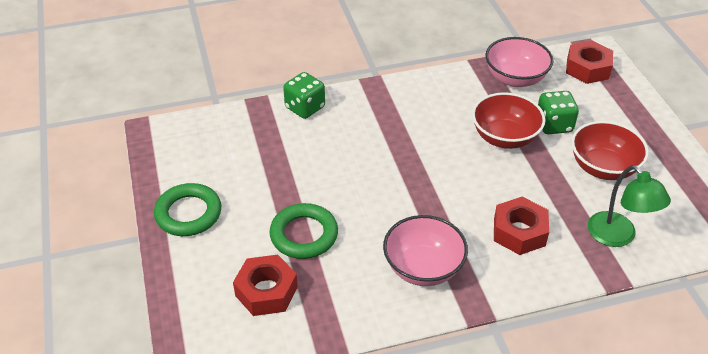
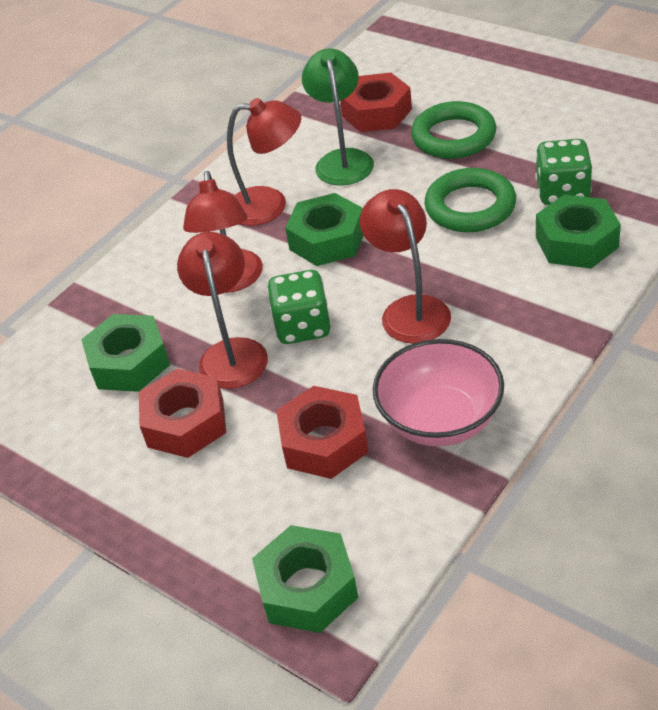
green nut: none = 0 -> [81,314,170,392] [252,525,358,633] [285,193,364,266] [536,194,621,269] = 4
pink bowl: [383,215,468,286] [486,37,553,87] = 2 -> [373,339,504,446] = 1
red bowl: [472,92,545,149] [571,121,649,180] = 2 -> none = 0
red lamp: none = 0 -> [177,232,268,389] [183,171,263,293] [227,98,301,226] [360,189,451,344] = 4

